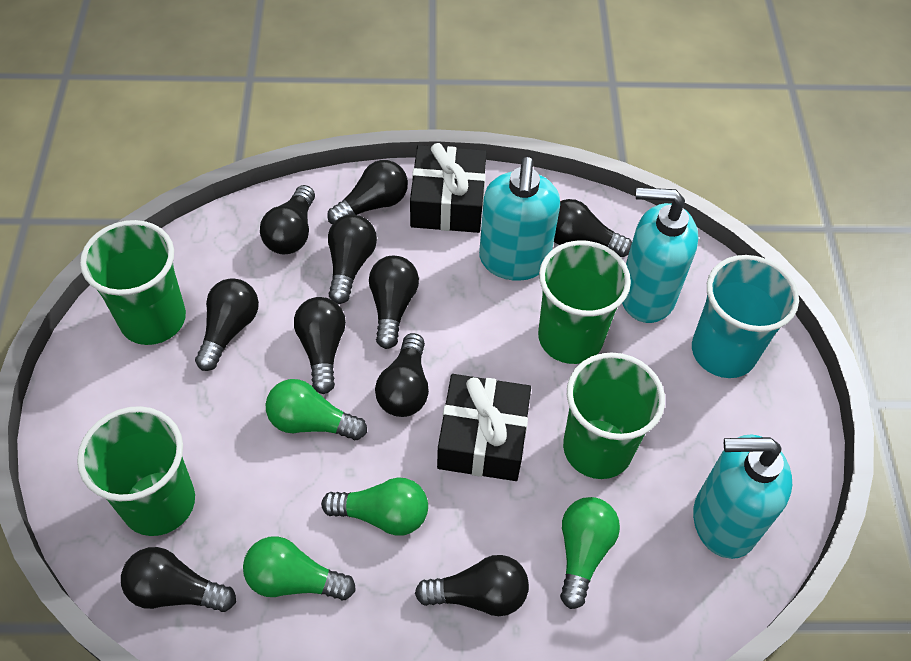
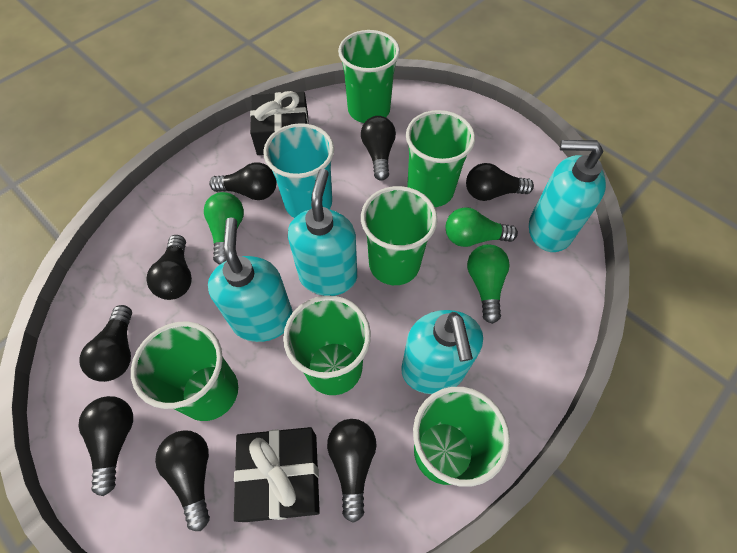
black light bulb: [121,547,236,612] [195,278,259,371] [260,185,315,254] [294,297,346,394] [327,160,408,225] [328,214,377,304] [369,256,419,349] [375,333,429,417] [415,555,529,616] [554,199,632,257] = 10 -> [78,396,133,496] [79,305,132,382] [147,235,192,300] [155,430,210,531] [209,162,277,200] [327,419,376,523] [361,116,396,181] [466,163,534,201] = 8
green cup: [77,406,195,536] [80,220,186,345] [538,240,631,364] [563,352,665,479] = 4 -> [131,322,238,421] [283,295,371,395] [338,30,400,123] [361,186,438,285] [406,110,475,207] [413,387,510,487] = 6
green light bulb: [243,536,356,601] [266,379,367,440] [321,477,428,536] [560,497,620,609] = 4 -> [204,192,244,265] [446,207,518,247] [467,244,510,324] = 3
turquoise soap dispenser: [479,157,560,281] [622,188,698,323] [693,434,792,559] = 3 -> [208,217,293,342] [288,169,357,296] [401,310,483,394] [529,140,606,252] = 4

